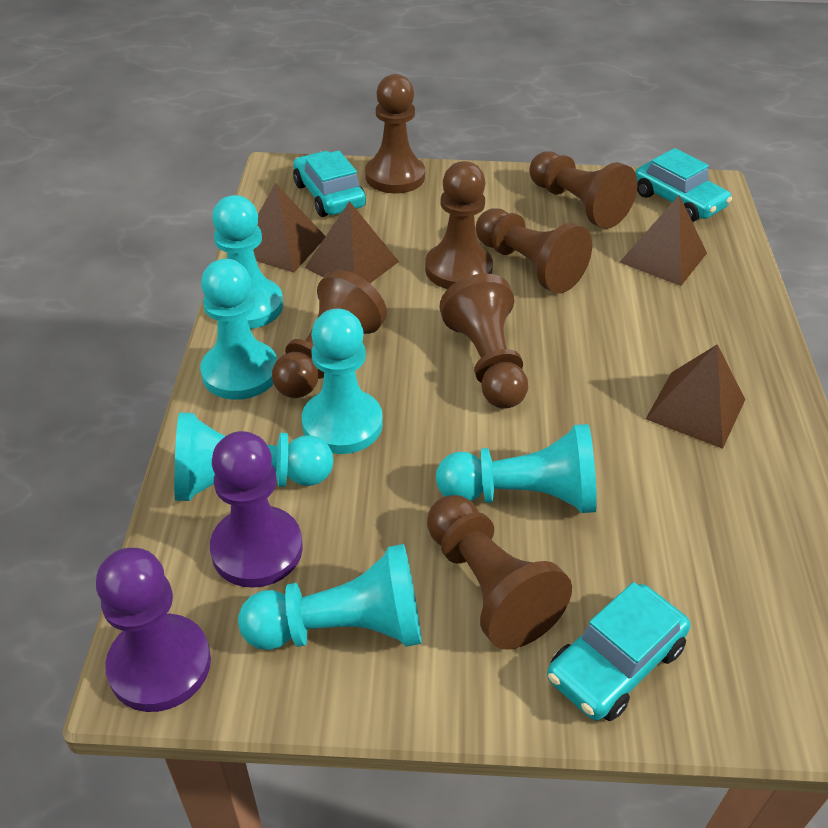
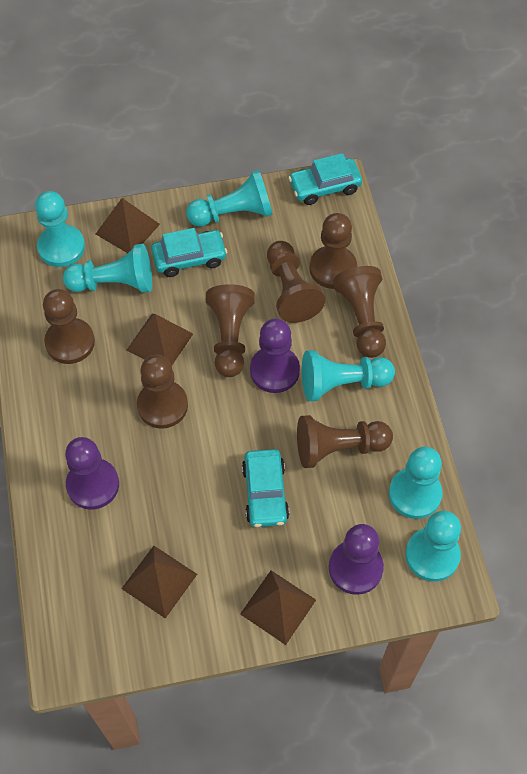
purple pawn: [96,548,211,712] [210,431,303,588] = 2 -> [65,437,119,510] [250,318,300,393] [329,524,384,595] = 3

